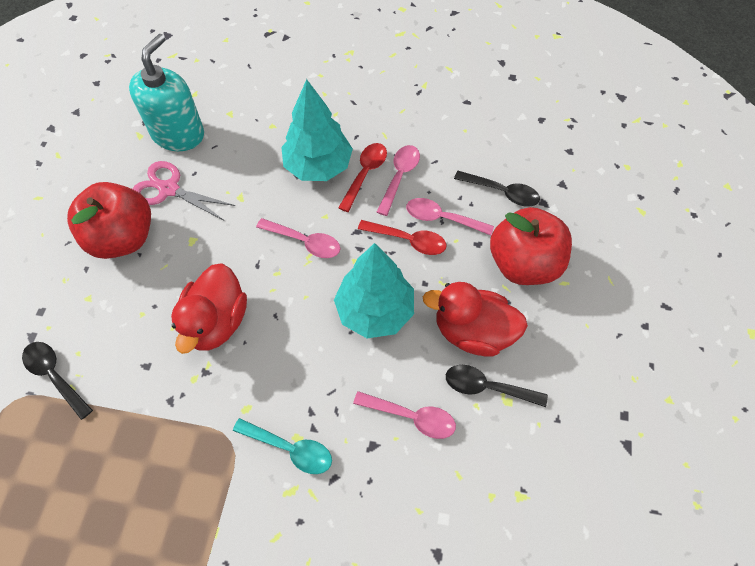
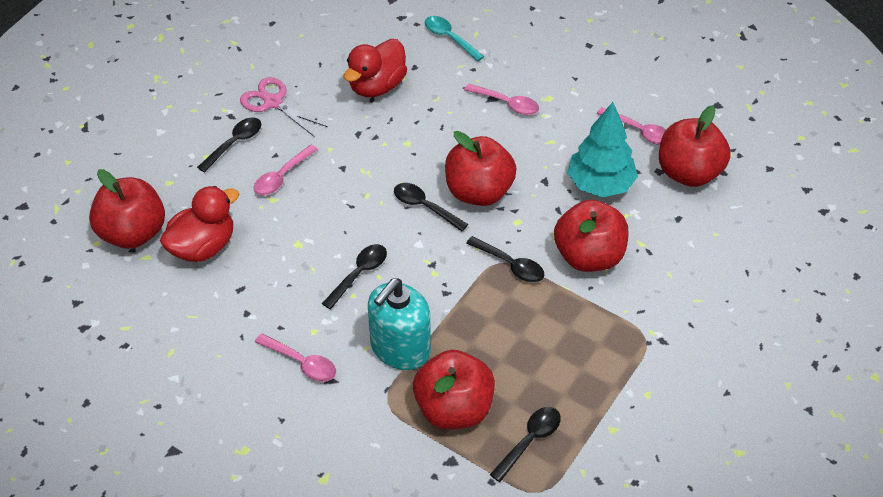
black spoon: [22,342,93,420] [446,365,548,407] [454,171,540,207] = 3 -> [197,118,261,173] [322,244,387,309] [394,183,468,232] [466,236,544,282] [490,407,561,482] = 5
red apple: [67,182,151,259] [490,207,572,285] = 2 -> [89,169,165,249] [413,350,495,429] [445,131,516,206] [554,200,629,272] [659,105,731,187] = 5
red spoon: [338,143,387,212] [358,220,447,255] = 2 -> none = 0
turquoise tree: [281,79,353,181] [334,243,414,338] = 2 -> [567,102,638,197] = 1

